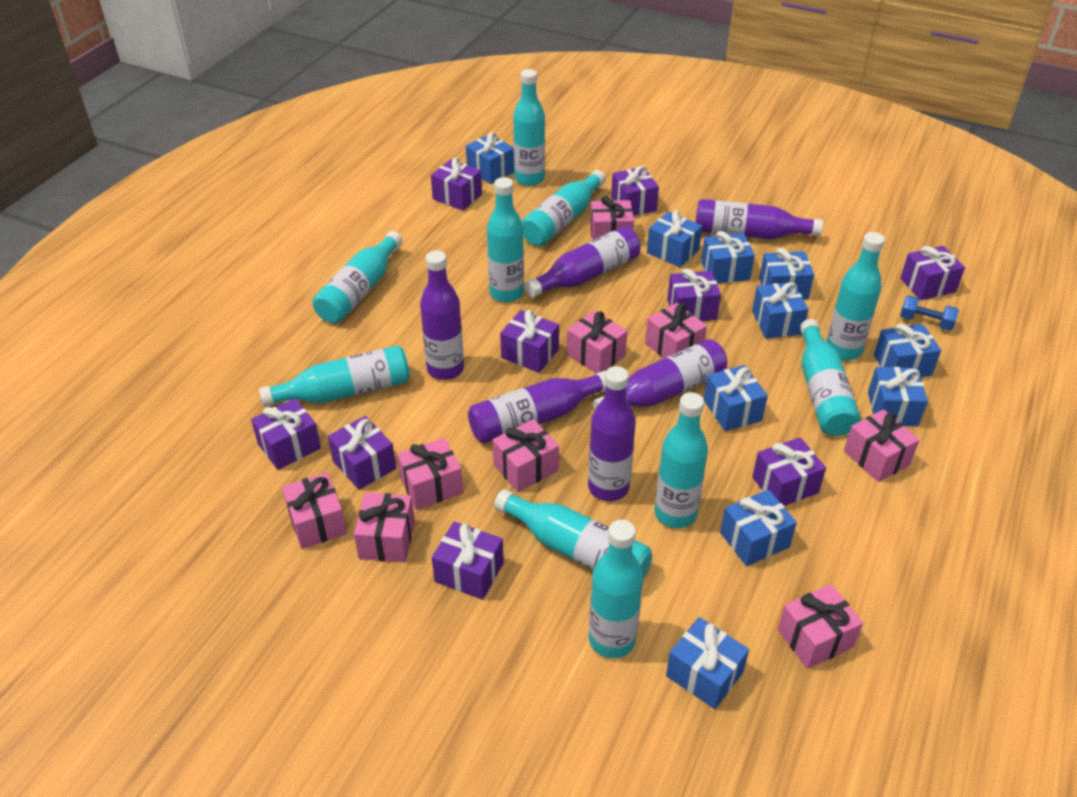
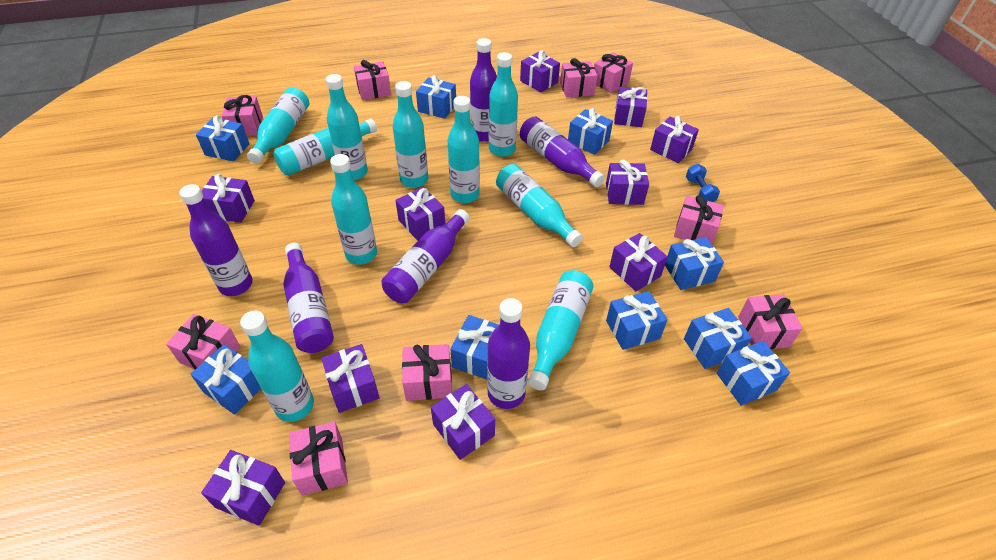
blue gift: [466,132,514,184] [647,210,702,267] [666,617,749,709] [701,231,755,283] [704,365,768,431] [720,489,797,566] [752,282,808,339] [759,248,814,300] [868,367,928,427] [874,323,941,377] = 10 -> [190,345,261,415] [196,115,249,162] [416,75,456,119] [450,315,499,380] [568,108,613,155] [606,291,668,350] [665,237,724,290] [684,308,752,369] [717,341,790,406] = 9
purple gift: [251,398,321,470] [328,416,396,490] [431,157,482,211] [432,522,504,600] [500,310,559,373] [611,166,659,216] [667,268,721,321] [752,437,826,506] [900,246,965,300] = 9 -> [201,450,285,526] [202,174,255,223] [321,344,379,413] [395,187,445,241] [431,384,495,460] [520,50,560,92] [606,160,649,205] [609,233,668,291] [614,87,647,127] [650,116,699,163] = 10

